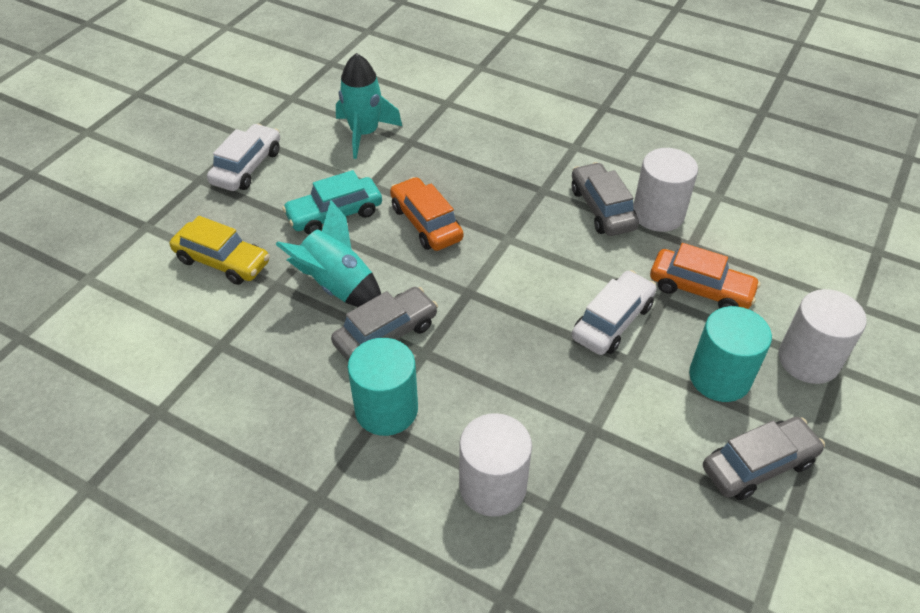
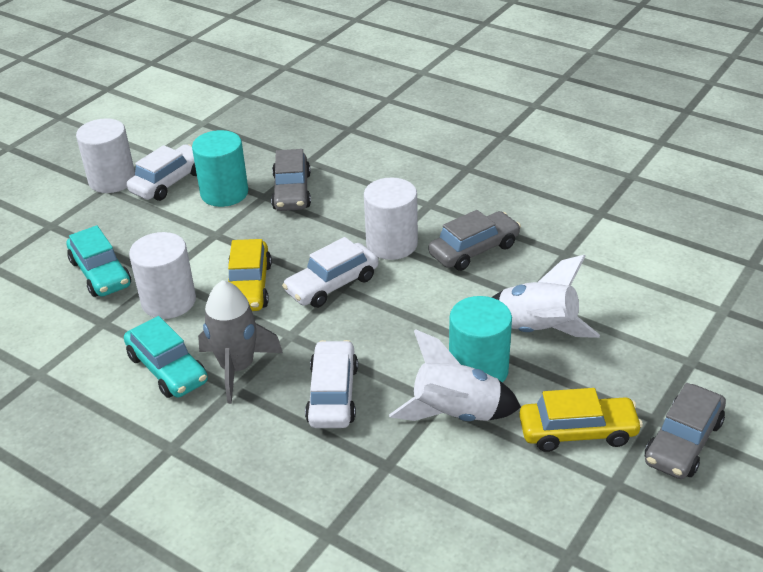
grey rocket: none = 0 -> [198,280,283,404] = 1
orange car: [390,177,464,251] [650,243,760,309] = 2 -> none = 0
turquoise car: [282,170,382,235] = 1 -> [67,225,131,297] [124,316,208,398] = 2
turquoise rocket: [275,200,381,307] [336,53,402,159] = 2 -> none = 0
white car: [207,124,280,191] [572,270,657,355] = 2 -> [127,144,197,201] [282,237,379,308] [305,340,358,428] = 3
white rocket: none = 0 -> [389,329,521,421] [491,255,600,338] = 2
yellow car: [170,216,270,285] = 1 -> [228,239,272,311] [519,388,643,452] = 2

